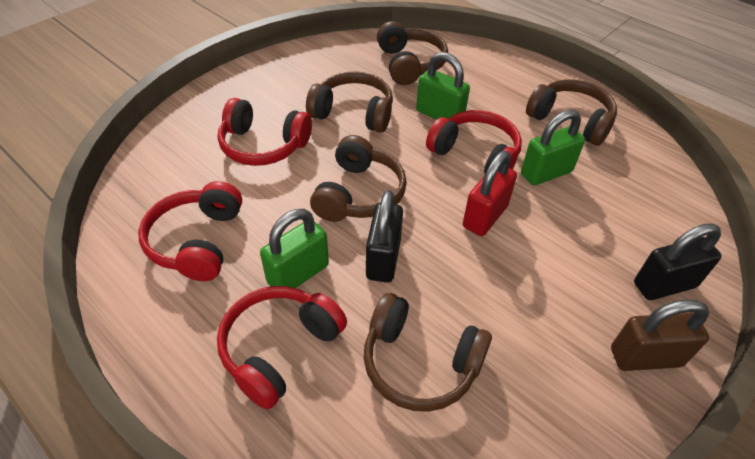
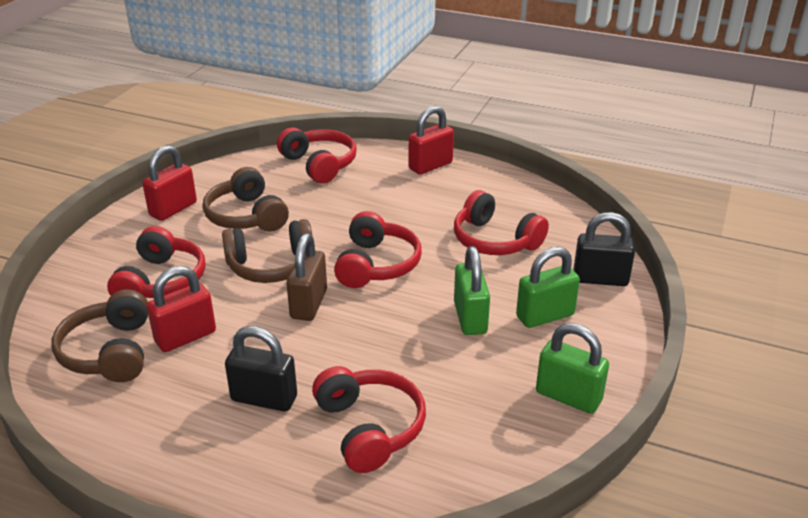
brown headphones: [306,72,393,133] [310,135,407,222] [364,293,492,412] [377,21,448,85] [526,79,617,146] = 5 -> [51,289,148,382] [203,167,289,232] [222,219,312,283] = 3
red headphones: [138,181,242,281] [217,286,347,409] [218,98,312,166] [426,110,522,173] = 4 -> [107,226,206,298] [277,128,357,184] [312,366,426,473] [334,211,422,288] [454,190,549,255] = 5
red padlock: [463,151,517,236] = 1 -> [142,145,197,221] [146,266,216,352] [409,106,454,175] = 3

